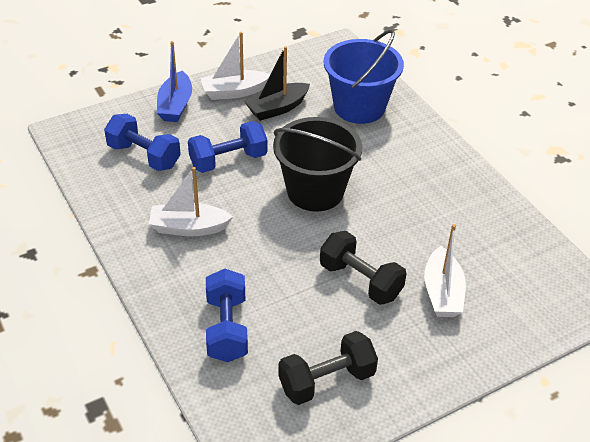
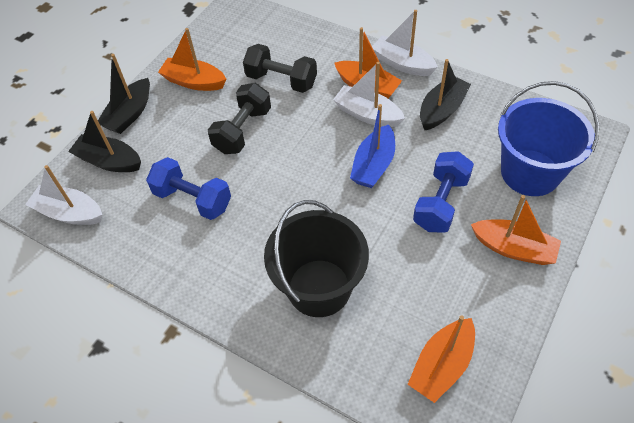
black boat: [244,46,310,121] = 1 -> [68,111,141,172] [98,54,150,134] [420,59,471,130] = 3
blue dumbbell: [104,114,181,171] [188,121,267,173] [206,269,248,362] = 3 -> [146,157,231,220] [413,151,474,233] = 2
orange boat: none = 0 -> [158,28,226,91] [334,27,402,98] [408,315,475,403] [471,195,561,265] = 4

